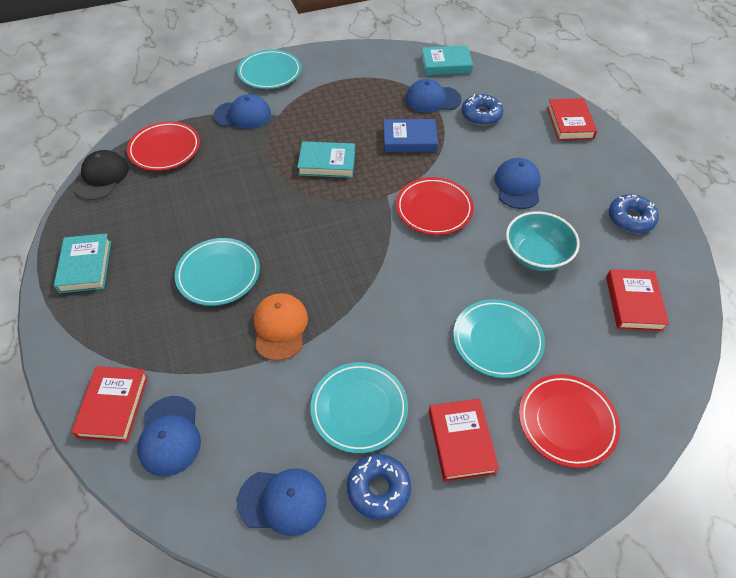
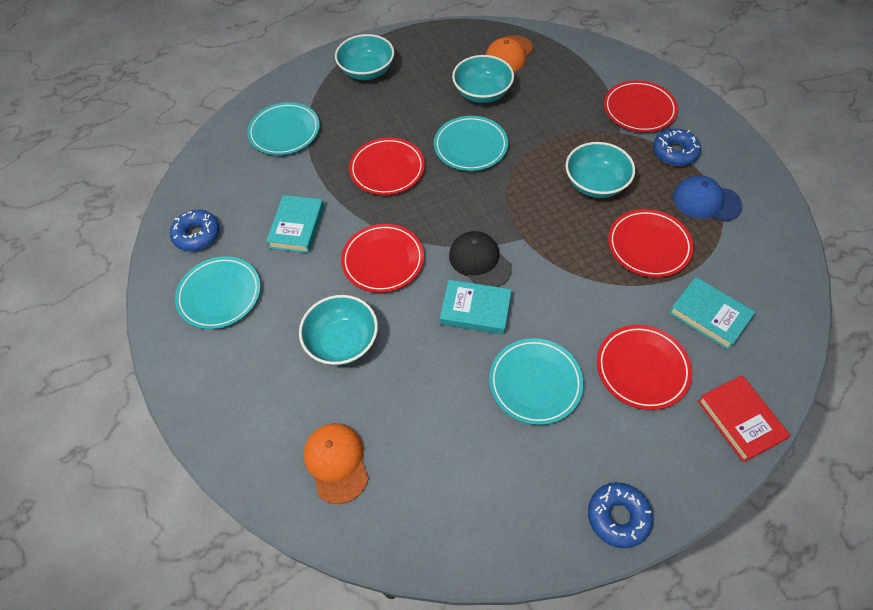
blue book: [383,119,438,152] = 1 -> none = 0
blue cap: [137,396,201,477] [214,94,271,129] [237,468,326,536] [405,79,461,113] [494,158,541,209] = 5 -> [673,175,742,222] = 1
orange cap: [254,293,308,361] = 1 -> [304,423,369,504] [486,35,533,72] = 2
red book: [71,366,148,442] [429,399,499,482] [547,98,597,141] [606,269,669,331] = 4 -> [698,375,791,463] = 1
red plate: [127,121,200,171] [396,177,474,235] [519,374,620,468] = 3 -> [341,224,424,293] [349,137,425,195] [597,325,692,410] [604,80,678,132] [608,209,694,277] = 5
turquoise bowl: [506,211,580,271] = 1 -> [299,295,378,365] [335,34,394,80] [452,55,514,103] [565,142,635,198] = 4

